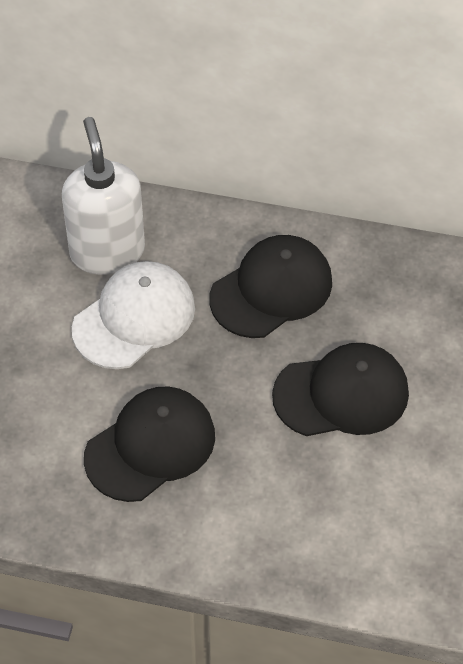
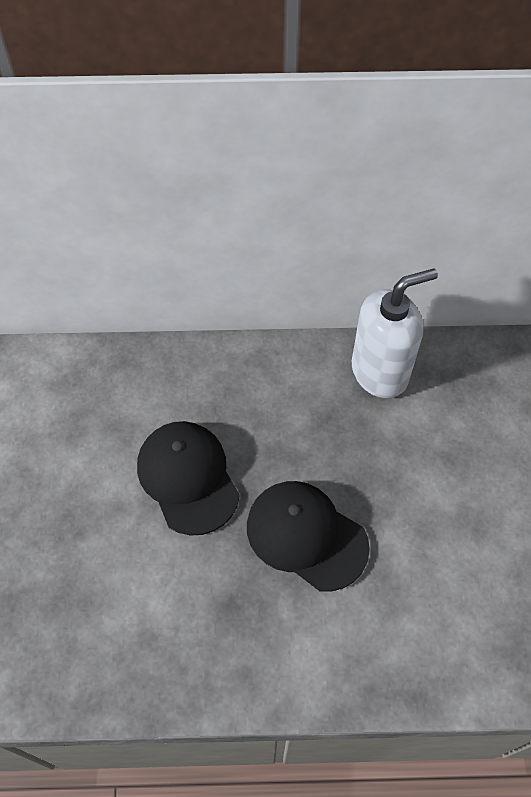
black cap: [84,386,215,502] [209,235,332,338] [272,343,409,436] = 3 -> [137,421,240,536] [247,481,370,591] = 2
white cap: [72,261,195,369] = 1 -> none = 0

